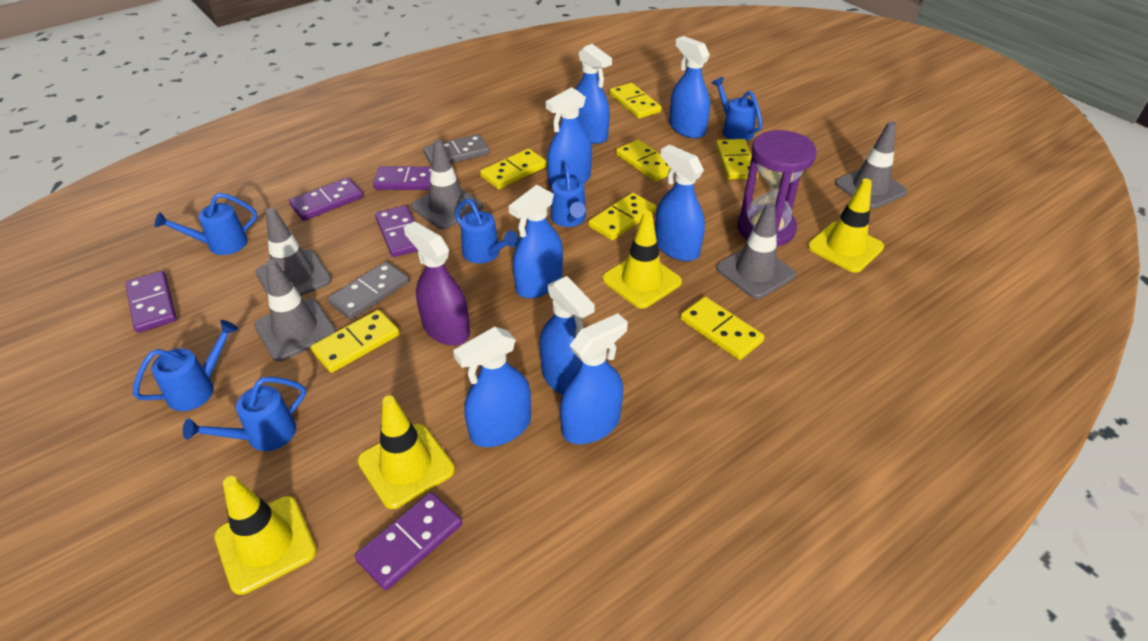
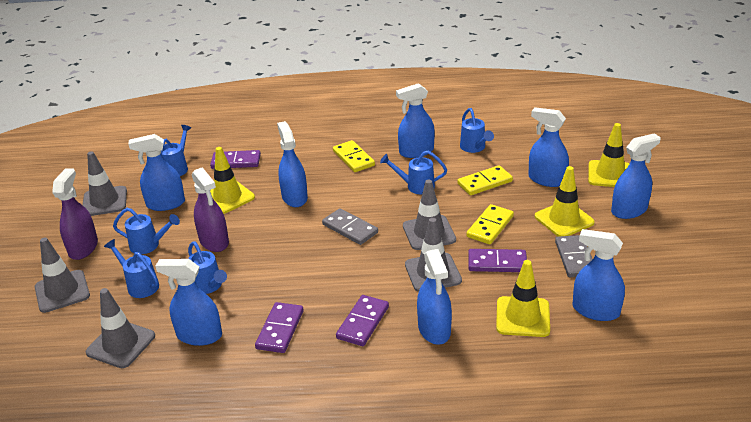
purple domino: [125,271,177,333] [289,178,363,221] [355,492,462,591] [373,166,431,190] [375,205,418,257] = 5 -> [210,150,261,169] [255,302,304,353] [336,295,389,346] [468,249,527,272] = 4
purple hourglass: [737,130,817,247] = 1 -> none = 0
purple spray bottle: [404,221,470,346] = 1 -> [52,168,98,260] [192,167,229,252] = 2
yellow domino: [311,310,400,373] [480,149,547,189] [589,193,656,240] [610,83,661,119] [616,140,670,182] [680,297,765,360] [716,139,758,179] = 7 -> [333,140,375,172] [457,165,513,195] [466,204,514,244] = 3

